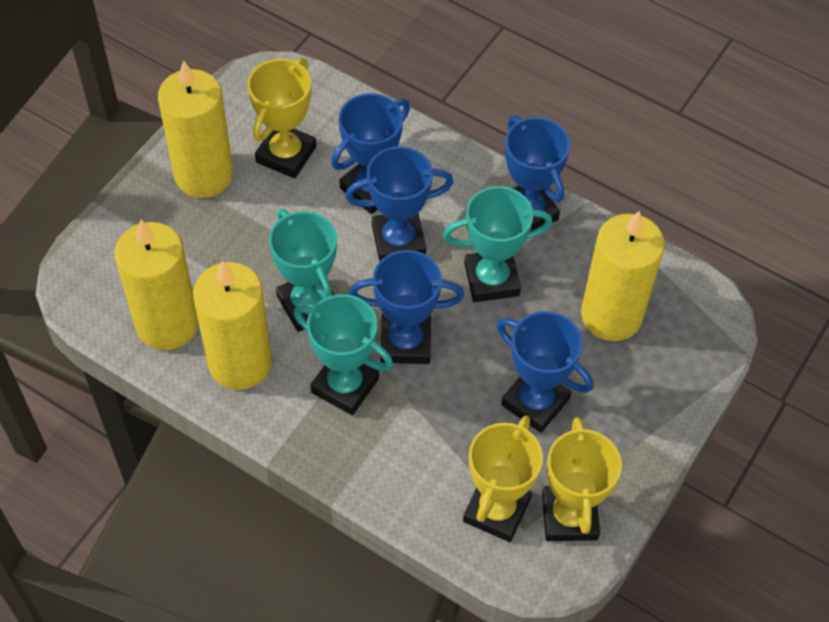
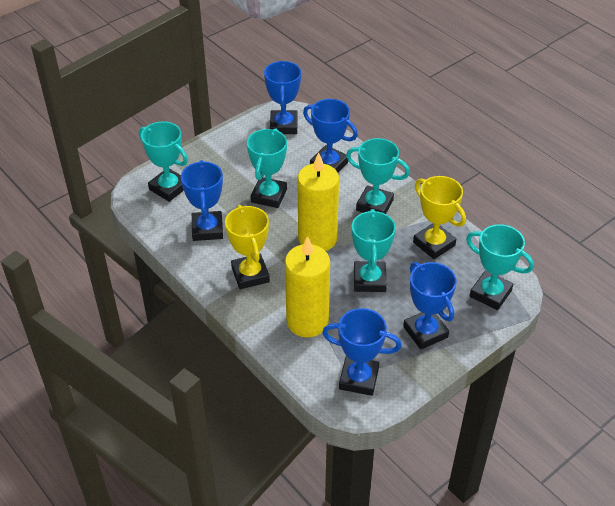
turquoise trophy: [269,209,337,332] [294,294,393,415] [443,186,552,302] = 3 -> [139,121,188,202] [247,128,287,208] [346,138,410,214] [352,209,396,292] [466,224,534,310] = 5
yellow candle: [114,220,199,350] [158,61,233,198] [193,261,272,390] [581,211,665,341] = 4 -> [285,236,330,337] [298,153,339,251] = 2
yellow trophy: [248,58,316,178] [463,416,543,542] [542,417,622,541] = 3 -> [225,205,270,289] [413,176,466,259] = 2

